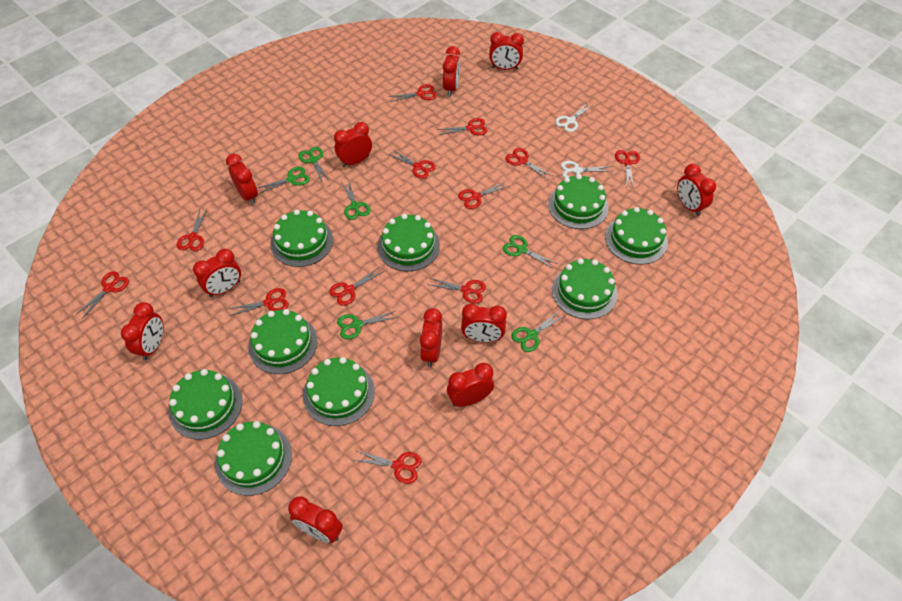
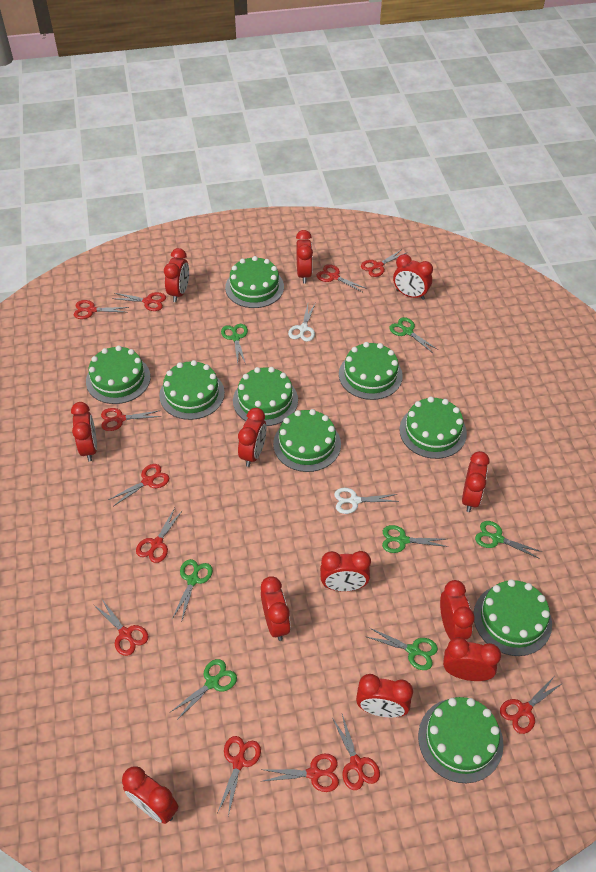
green scissors: [258,167,310,194] [298,147,330,184] [337,311,398,339] [341,180,370,220] [503,235,558,269] [511,311,564,352] = 6 -> [171,659,237,720] [172,559,213,620] [221,324,248,364] [367,628,438,670] [382,525,449,553] [389,317,438,353] [475,521,543,559] = 7
red clock: [121,302,163,360] [193,249,241,297] [226,154,258,205] [288,497,343,543] [334,122,372,167] [420,308,442,367] [443,46,460,96] [447,363,494,407] [461,304,507,343] [489,32,524,70] [677,164,716,216] = 11 -> [71,402,97,461] [122,766,178,824] [164,248,189,302] [238,408,267,467] [261,576,291,641] [296,230,313,284] [320,551,371,591] [356,674,413,717] [393,254,433,300] [440,580,475,640] [443,637,501,681] [462,451,490,512] = 12

